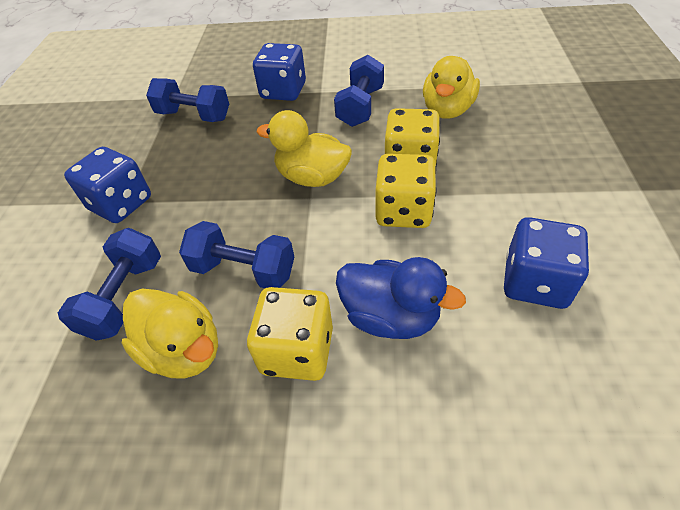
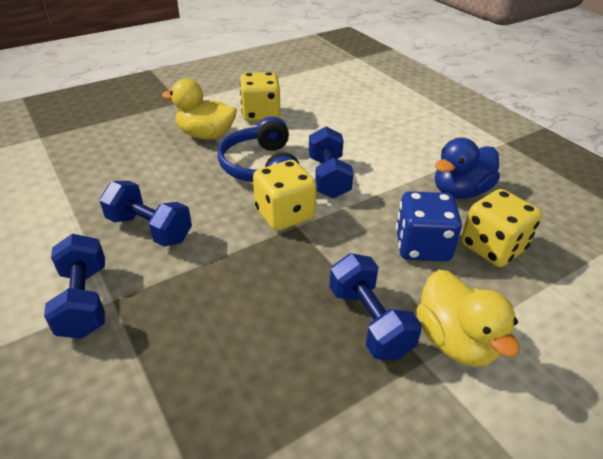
blue dice: [64,147,151,223] [253,43,306,101] [504,217,589,309] = 3 -> [396,191,462,261] = 1
blue headphones: none = 0 -> [217,117,299,182] = 1
yellow duck: [122,289,218,379] [257,110,352,187] [423,56,480,119] = 3 -> [162,79,237,140] [417,270,520,367] = 2

